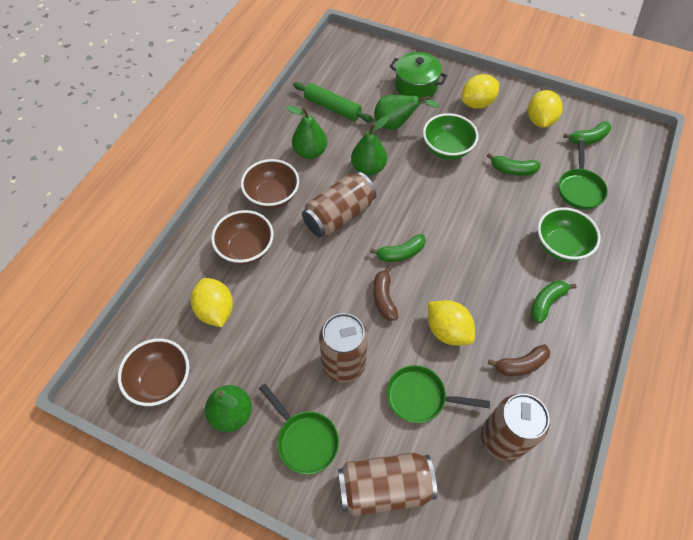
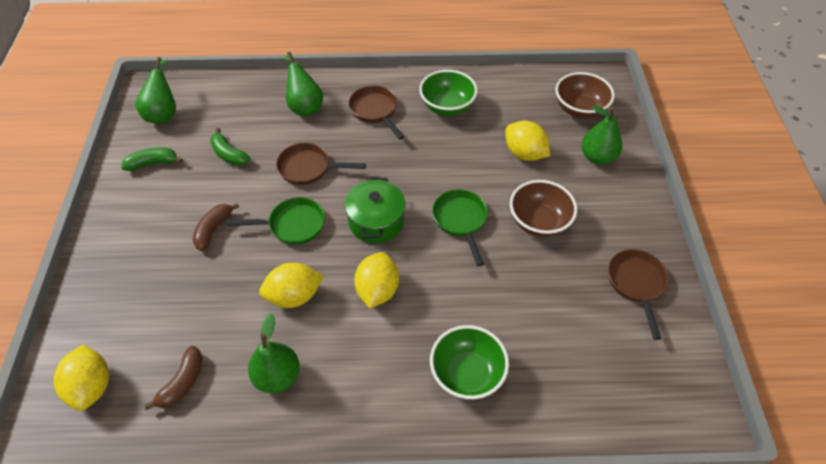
brown bowl: [118,338,189,406] [211,210,274,265] [241,159,299,209] = 3 -> [510,180,577,237] [555,72,615,119] = 2
brown can: [302,172,377,237] [319,313,368,383] [338,452,437,516] [481,394,550,461] = 4 -> none = 0
brown pan: none = 0 -> [276,143,366,185] [349,86,404,140] [608,249,669,340] = 3
green banana: [370,234,426,262] [487,153,541,176] [530,280,576,323] [563,121,611,145] = 4 -> [121,148,183,171] [210,128,251,166] = 2
green pan: [259,384,339,474] [387,365,490,423] [558,140,608,210] = 3 -> [226,197,325,245] [432,190,488,266] = 2
green rolling pin: [293,82,373,122] = 1 -> none = 0

